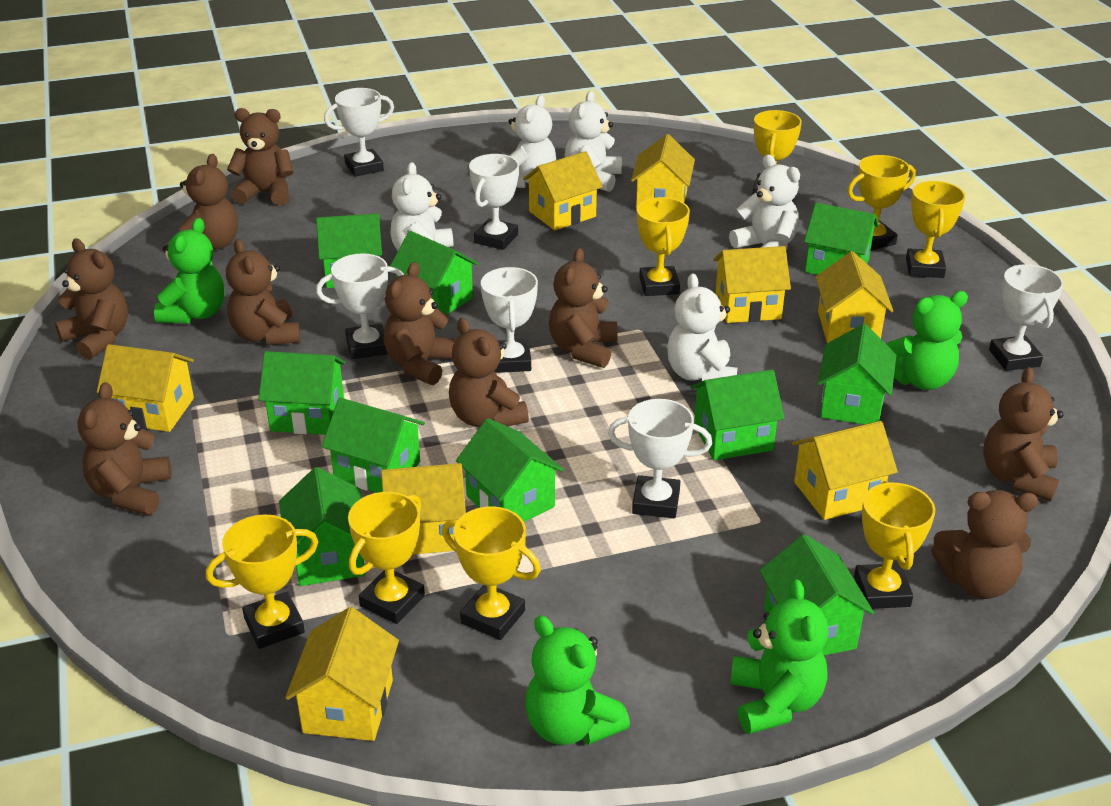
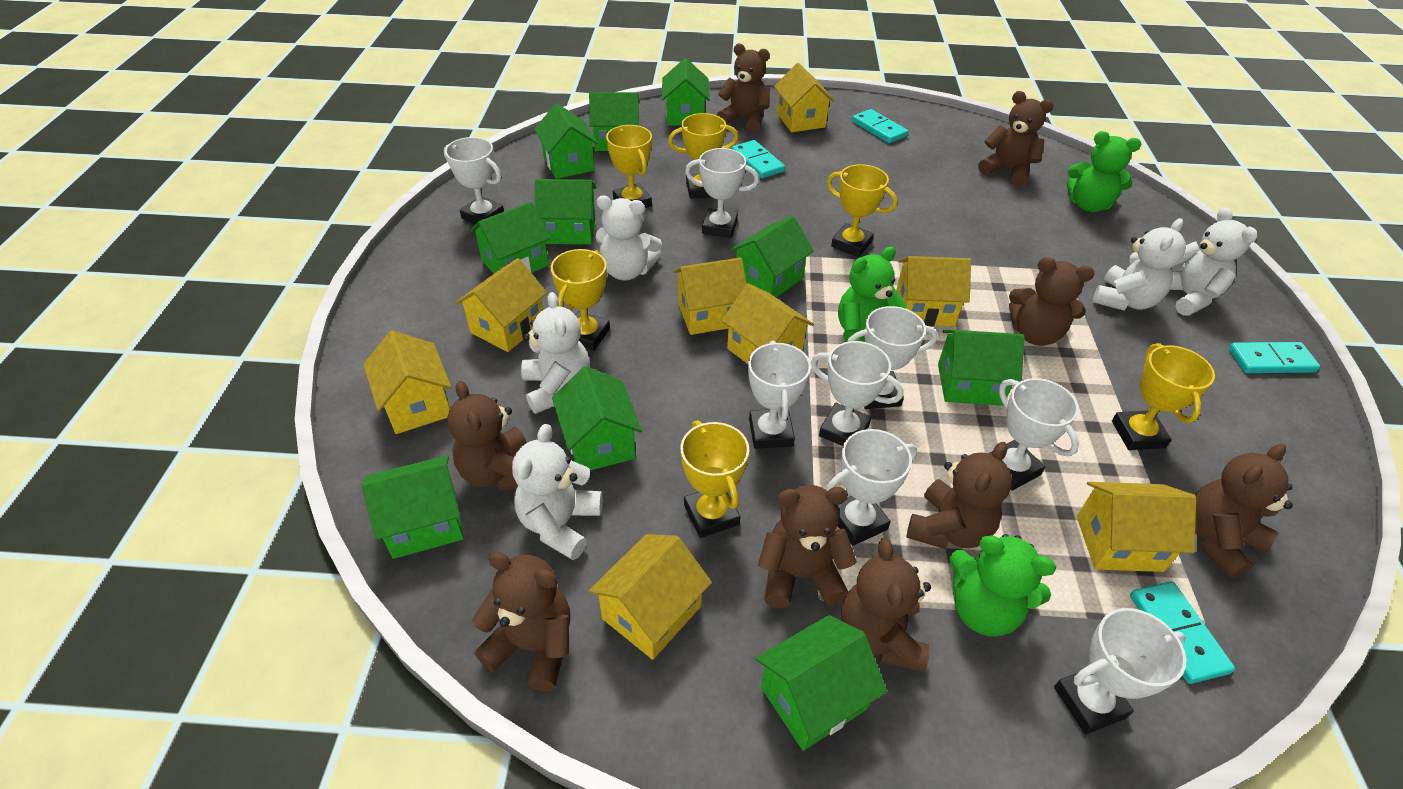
brown teddy bear: [55,238,128,360] [77,382,171,515] [179,154,238,249] [226,239,300,345] [227,108,294,205] [383,262,456,385] [449,318,529,426] [549,248,618,368] [931,490,1038,599] [983,367,1064,501] = 10 -> [447,381,527,491] [472,552,570,691] [717,43,770,133] [758,485,857,609] [841,538,931,672] [907,442,1012,549] [978,91,1054,187] [1009,257,1094,346] [1195,444,1293,579] = 9
green teddy bear: [154,218,224,324] [525,615,630,745] [730,579,828,734] [886,291,968,390] = 4 -> [838,247,907,342] [949,534,1056,636] [1067,131,1141,212] = 3
turquoise domino: none = 0 -> [732,140,785,178] [852,109,908,143] [1130,582,1235,684] [1228,342,1320,373] = 4
white trophy: [316,253,404,359] [324,88,394,177] [469,154,519,250] [481,267,538,373] [608,399,712,518] [989,264,1063,371] = 6 -> [444,137,504,224] [685,148,759,238] [748,341,811,449] [811,341,904,446] [826,429,917,546] [847,306,938,409] [988,378,1079,491] [1054,608,1186,734] = 8
yellow trophy: [206,514,318,649] [348,492,425,624] [442,506,541,640] [637,197,690,296] [753,110,802,194] [847,155,916,250] [854,481,935,609] [906,181,965,278] = 8 -> [551,249,610,351] [606,125,652,208] [668,113,738,199] [680,420,749,538] [827,164,897,257] [1112,343,1215,450] = 6

